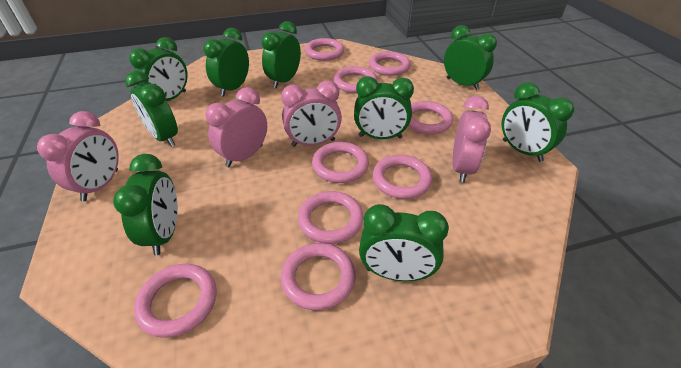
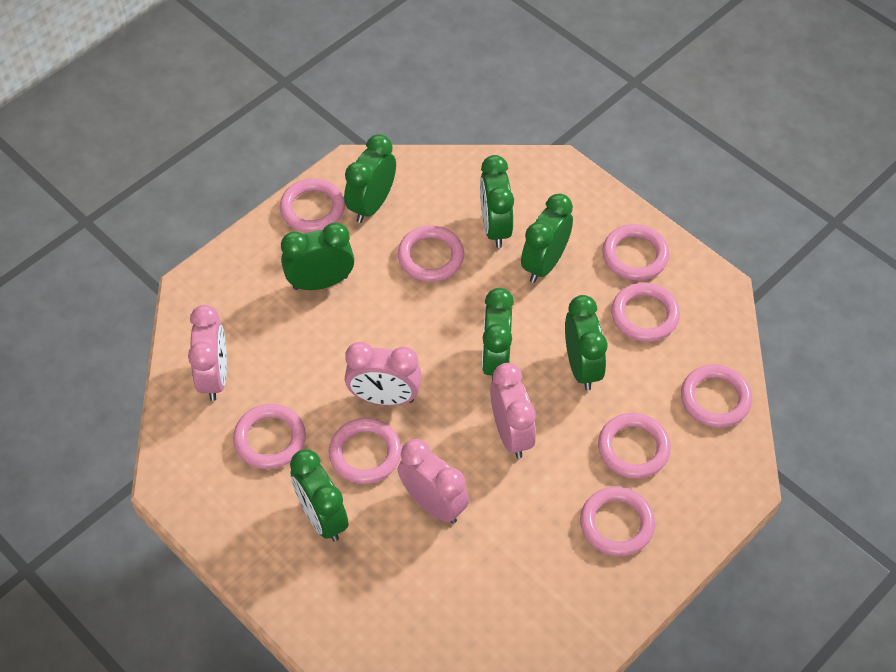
green clock: [113,154,178,255] [125,71,178,147] [129,37,188,101] [204,28,249,97] [261,21,301,88] [354,76,414,139] [359,204,449,281] [444,25,497,90] [502,82,574,162] = 9 -> [281,222,354,290] [290,449,348,542] [344,134,396,223] [480,155,514,248] [482,288,514,381] [521,194,573,283] [565,295,608,390] = 7

